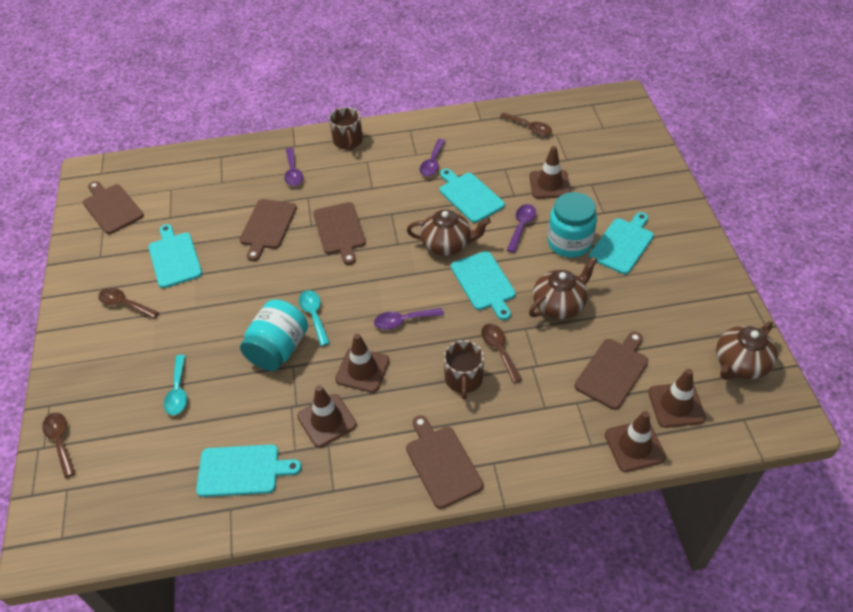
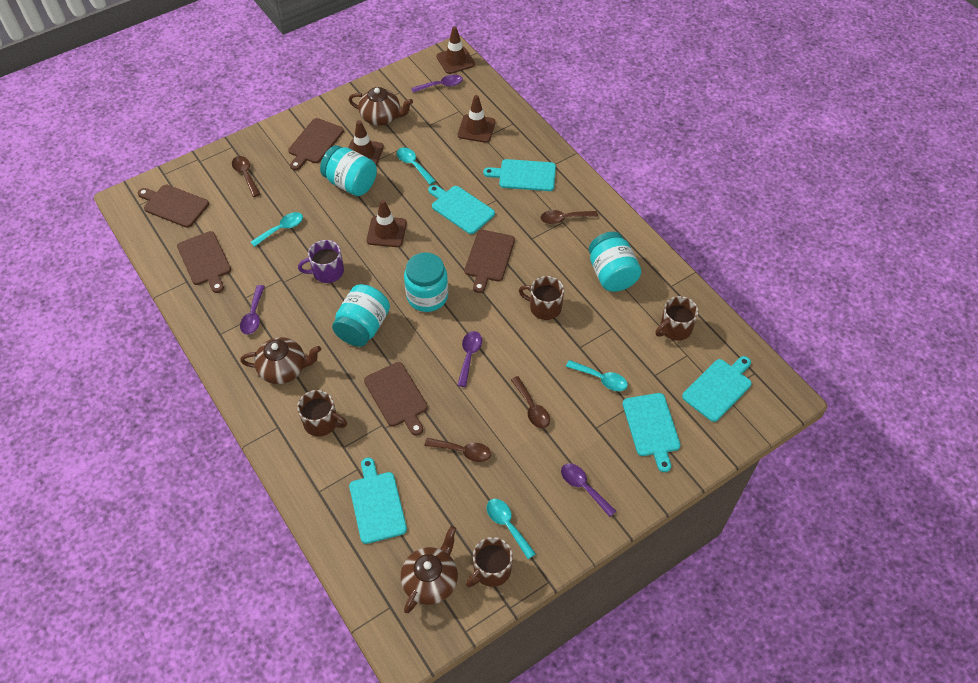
brown mug: [329,107,363,150] [444,340,484,400] = 2 -> [297,390,347,437] [466,537,513,587] [519,276,564,320] [656,296,698,341] = 4
brown traffic cone: [297,385,357,448] [335,334,390,393] [529,146,571,199] [605,411,666,472] [648,369,706,428] = 5 -> [348,120,384,166] [367,200,407,247] [436,26,475,74] [458,95,496,143] = 4
purple mug: none = 0 -> [298,240,344,283] = 1
turquoise jar: [240,300,308,371] [548,192,597,258] = 2 -> [320,145,377,196] [332,284,390,347] [404,252,448,312] [589,232,641,292] = 4
turquoise spoon: [164,355,187,415] [299,290,330,346] = 2 -> [251,212,303,247] [397,147,435,184] [487,499,536,559] [566,360,628,391] = 4

